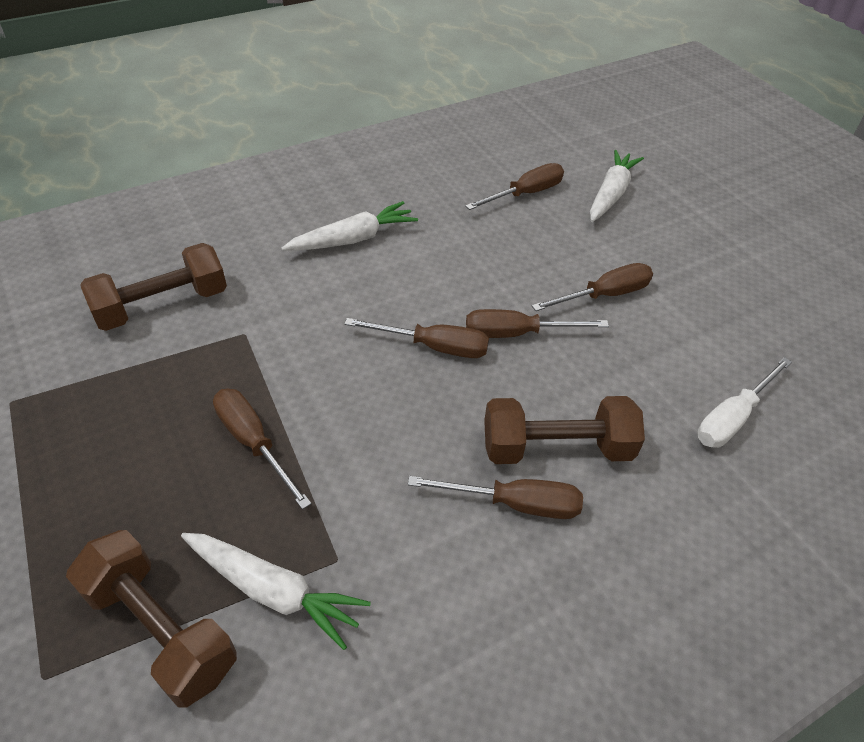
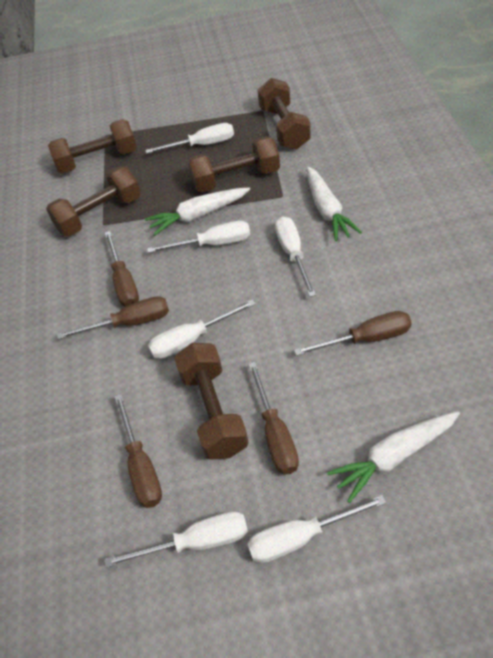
brown dumbbell: [66,530,237,708] [80,243,227,331] [484,396,645,464] = 3 -> [46,167,141,236] [48,119,137,174] [174,343,249,460] [188,136,280,192] [257,78,311,149] = 5
brown screwdriver: [213,389,311,510] [344,318,489,358] [408,476,583,519] [465,163,564,210] [466,309,609,338] [532,263,653,311] = 6 -> [57,296,169,339] [105,231,139,307] [114,394,162,508] [248,362,299,474] [294,311,412,356] = 5
white screwdriver: [697,357,792,448] = 1 -> [104,512,248,568] [145,123,234,154] [147,221,250,253] [148,299,256,359] [247,495,387,563] [275,216,316,297] = 6

